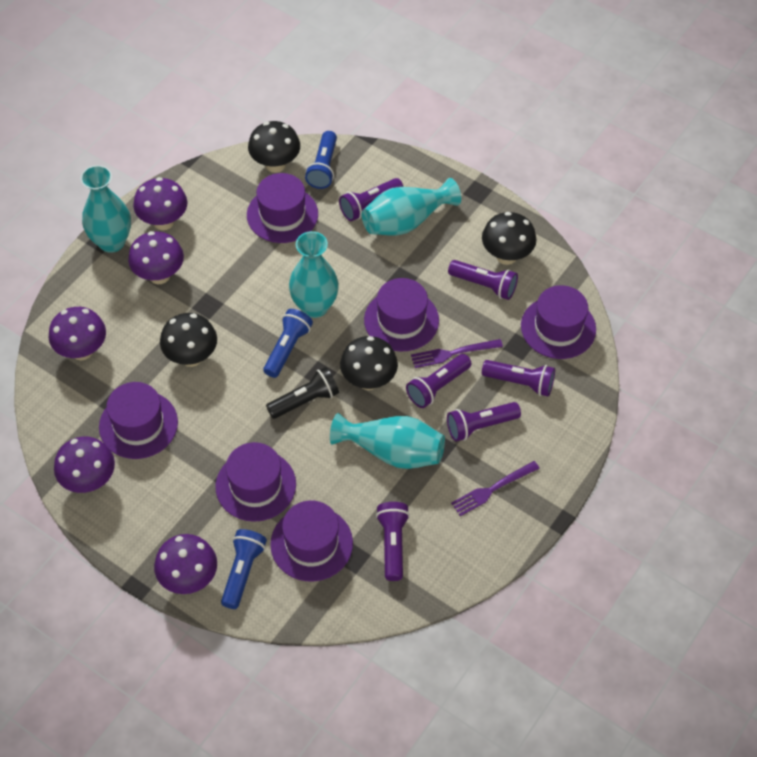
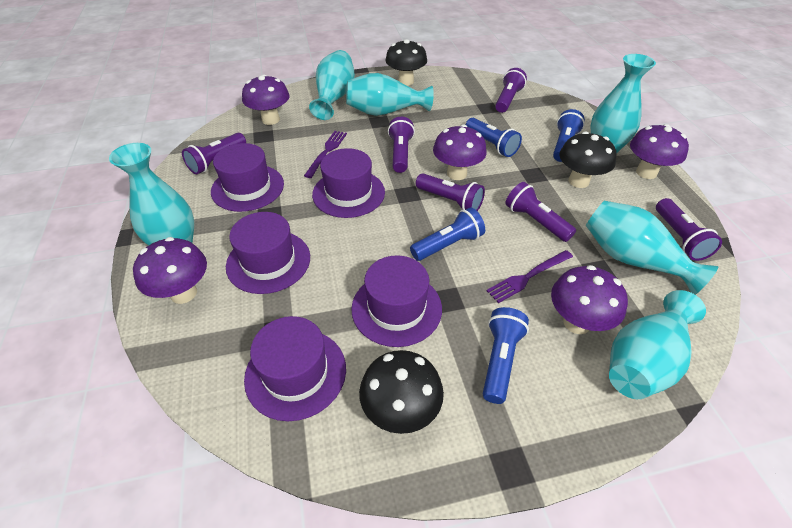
black flashlight: [266,367,339,419] = 1 -> none = 0
black mushroom: [160,313,217,367] [248,121,300,173] [340,336,398,390] [482,212,537,265] = 4 -> [359,350,444,434] [385,39,427,86] [559,131,617,188] = 3
blue flashlight: [221,529,267,609] [263,309,313,378] [305,131,337,189] = 3 -> [410,207,485,261] [466,118,522,157] [483,307,529,404] [553,109,585,162] = 4
purple hat: [99,382,178,459] [215,442,296,522] [247,173,318,243] [270,500,353,581] [364,278,439,351] [521,285,596,359] = 6 -> [211,143,284,212] [226,212,310,294] [244,316,346,421] [312,148,385,218] [351,255,442,347] = 5
turquoise vase: [81,165,131,253] [289,231,339,318] [330,413,445,469] [362,178,461,236] = 4 -> [109,143,194,246] [309,50,355,120] [346,73,434,116] [586,201,719,295] [591,54,656,153] [609,290,706,399] = 6

